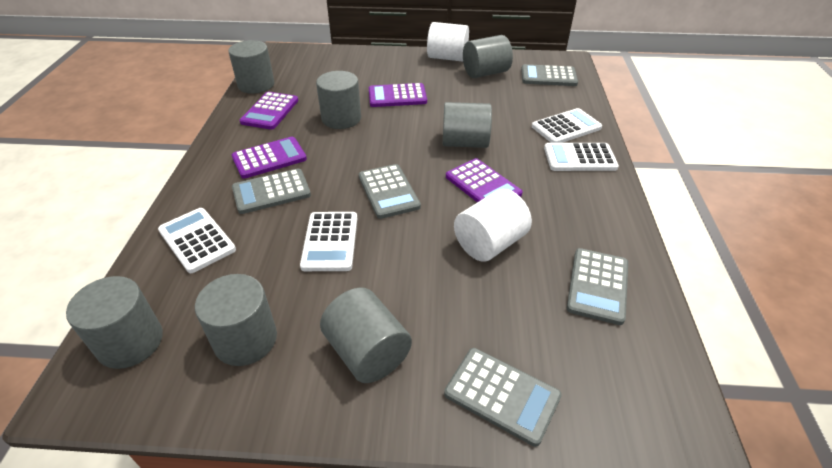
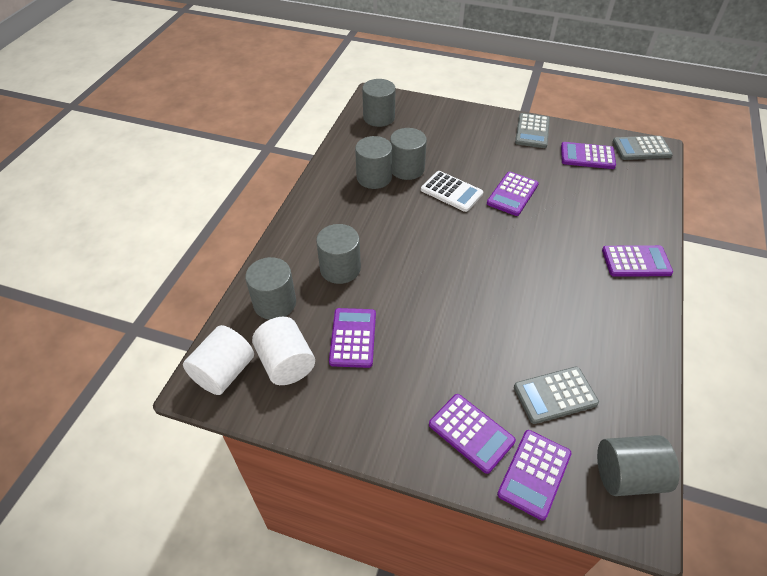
grey calculator: [232,169,311,214] [359,164,421,219] [444,348,562,447] [521,64,578,86] [567,248,628,325] = 5 -> [514,367,599,424] [515,113,550,148] [613,136,673,160] = 3
grey cylinder: [66,276,163,369] [195,274,277,366] [228,40,274,94] [316,71,361,129] [320,287,412,383] [443,102,492,148] [463,35,513,78] = 7 -> [245,257,296,320] [316,224,361,284] [355,136,392,189] [362,79,396,127] [390,128,427,180] [597,435,679,496] = 6
purple calculator: [232,137,307,179] [240,92,298,130] [369,83,427,107] [446,158,523,202] = 4 -> [329,308,376,368] [429,394,516,474] [487,171,539,216] [497,430,571,521] [561,142,616,169] [602,245,673,277] = 6
white calculator: [158,208,236,273] [300,212,357,271] [532,108,602,143] [544,143,619,171] = 4 -> [421,171,483,212] = 1

